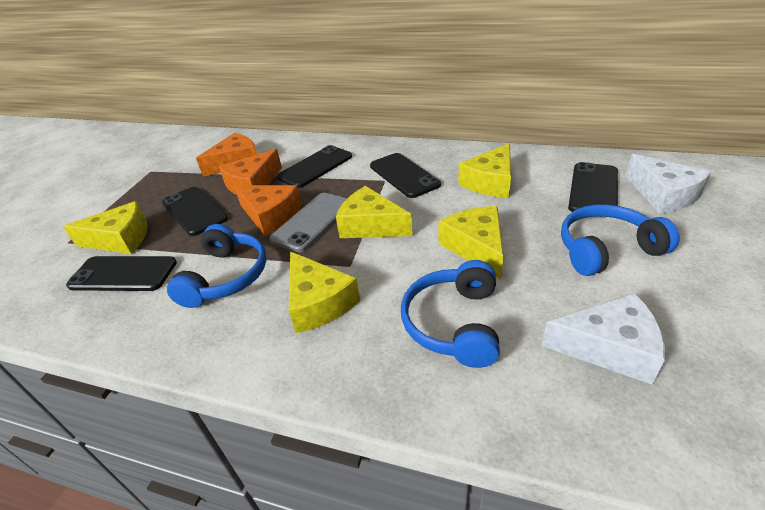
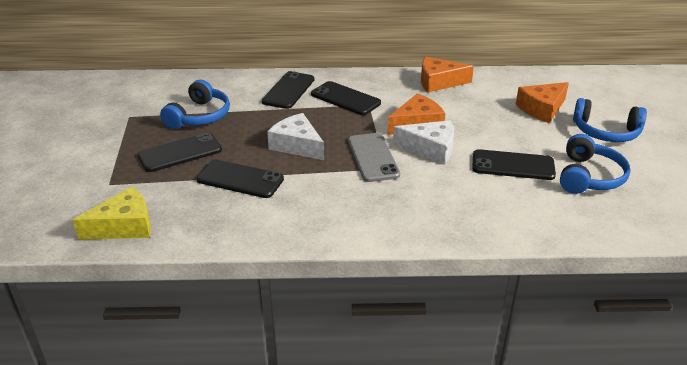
yellow cheese: [63,201,148,254] [289,252,360,333] [336,186,413,238] [438,206,503,279] [458,143,511,198] = 5 -> [73,187,151,240] = 1

